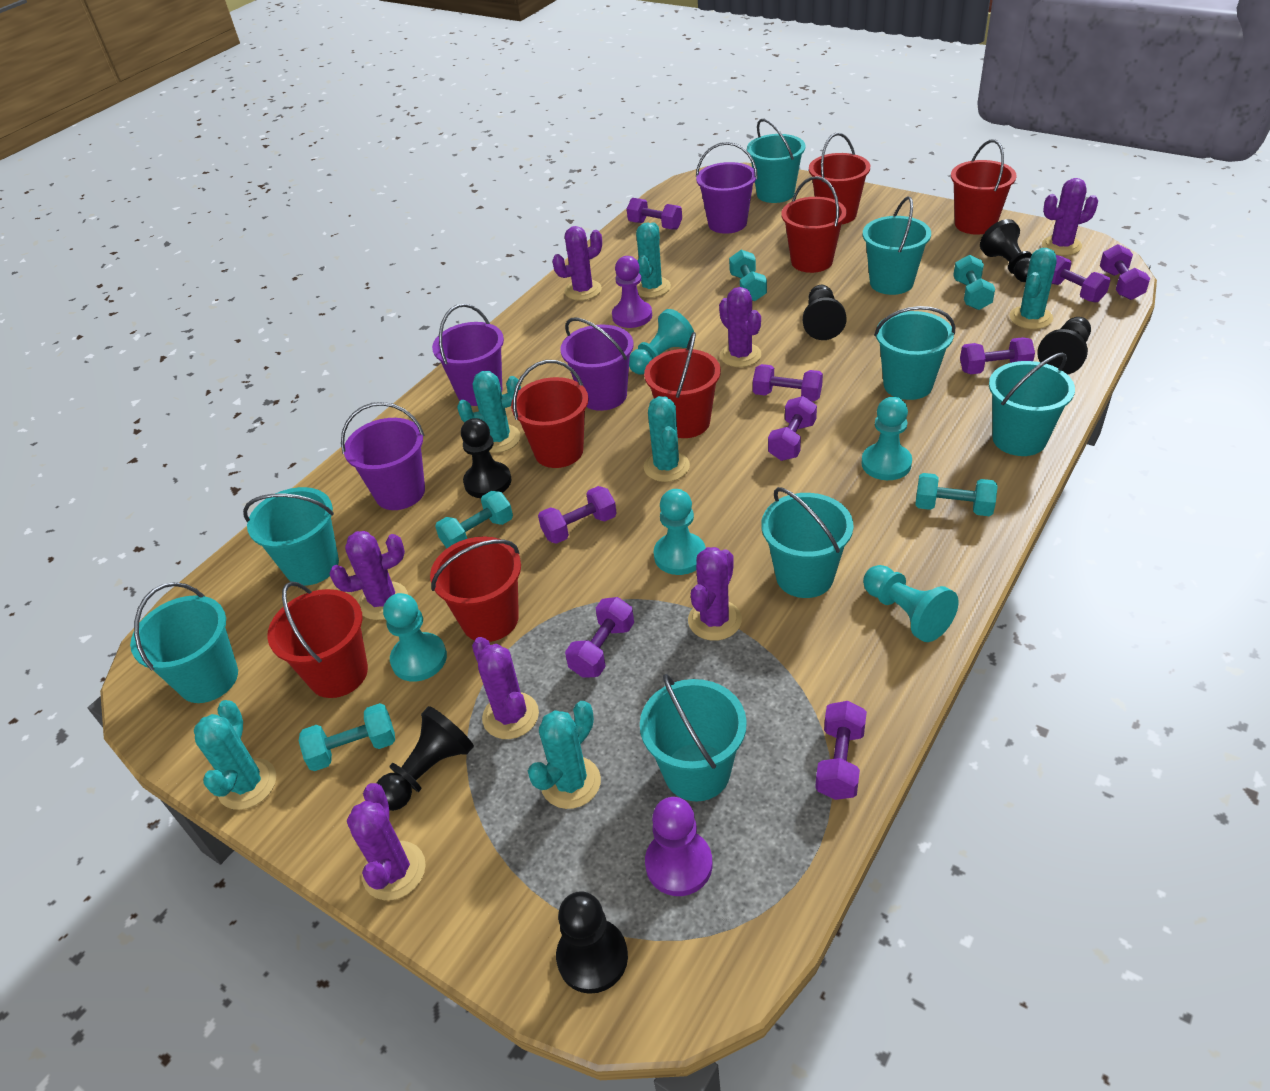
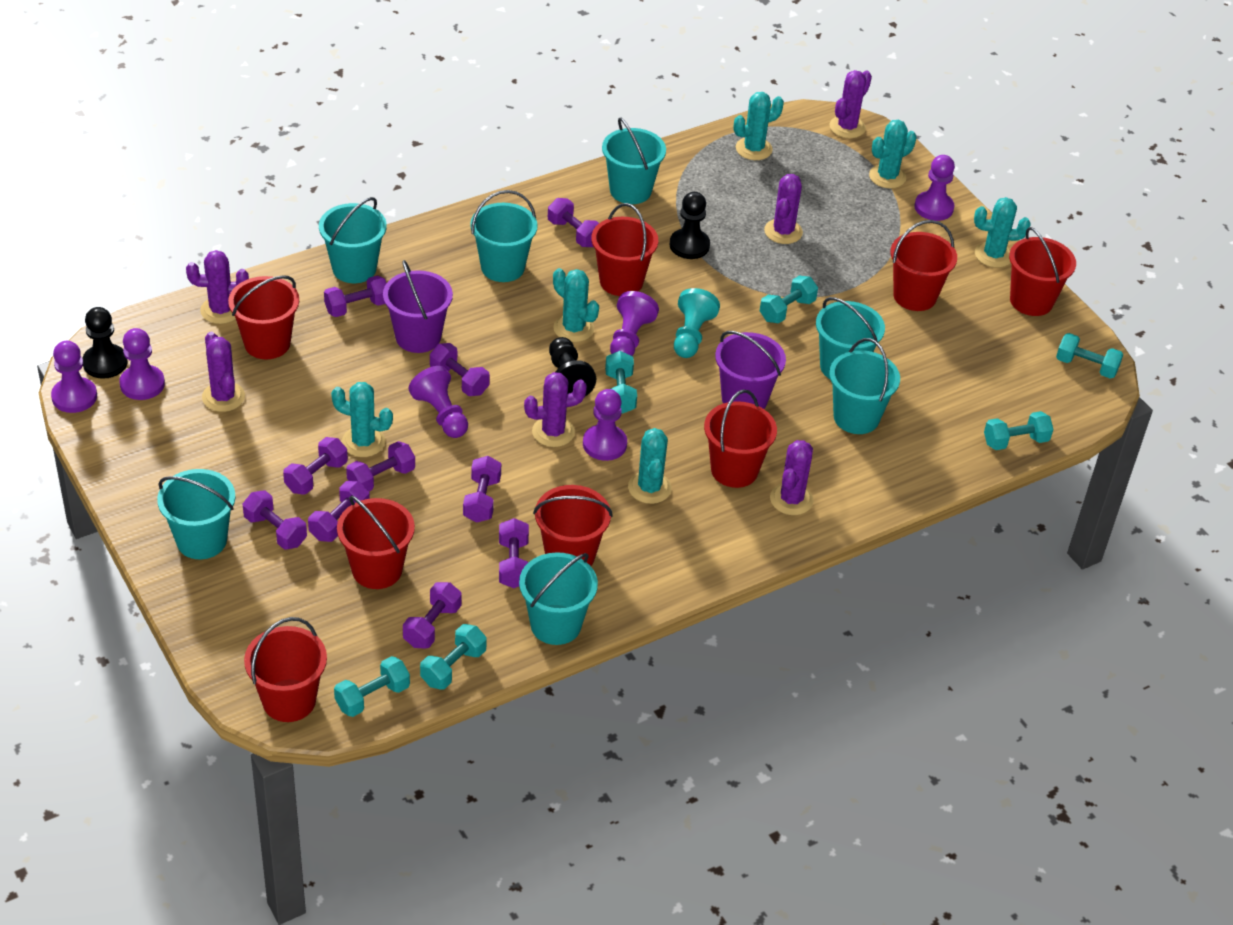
black pawn: [377,706,474,811] [461,418,511,498] [556,891,628,994] [803,285,847,340] [980,219,1032,282] [1038,317,1091,375] = 6 -> [82,307,127,379] [549,337,596,396] [670,192,710,259] = 3
purple bucket: [341,402,425,510] [432,304,504,406] [560,318,634,411] [696,142,758,234] = 4 -> [383,260,453,353] [715,331,786,409] = 2
purple cactus: [329,531,408,620] [347,783,426,900] [472,637,539,739] [552,226,602,301] [688,547,742,641] [719,287,761,367] [1042,178,1098,256] = 7 -> [186,250,249,324] [202,332,245,412] [524,372,587,447] [764,174,803,244] [770,440,814,515] [829,70,872,138] = 6
purple dumbbell: [538,486,617,544] [565,597,634,678] [627,198,682,230] [753,364,823,402] [768,396,817,461] [815,701,867,800] [960,337,1035,374] [1052,255,1111,303] [1100,244,1150,300] = 9 -> [243,490,307,550] [283,437,348,495] [308,481,370,542] [324,275,387,317] [346,441,415,491] [403,582,462,648] [430,343,490,396] [463,456,501,522] [499,518,529,588] [548,198,599,247] = 10
purple pawn: [612,256,652,328] [645,797,712,896] = 2 -> [51,341,97,413] [119,328,165,400] [409,366,468,438] [583,389,627,461] [610,291,659,356] [915,155,955,221] = 6
red bucket: [267,581,368,698] [430,536,521,642] [511,360,589,468] [644,332,721,438] [782,176,847,273] [809,133,870,224] [951,140,1017,234] = 7 -> [228,275,299,359] [244,617,327,722] [337,495,415,589] [533,485,613,566] [591,203,658,296] [704,390,777,488] [891,220,957,311] [1009,227,1076,316] = 8
turquoise bucket: [130,582,238,703] [243,487,339,586] [640,674,747,801] [747,119,806,203] [761,487,854,598] [862,196,931,295] [874,306,955,400] [989,352,1075,456] = 8 -> [157,469,236,559] [319,197,387,283] [470,190,538,282] [519,552,598,645] [602,117,666,204] [816,297,885,379] [829,338,900,434] = 7
turquoise dumbbell: [299,703,395,771] [435,491,513,548] [729,250,767,301] [915,473,998,516] [953,255,995,310] = 5 -> [334,656,410,717] [420,624,487,690] [605,351,637,414] [760,276,818,323] [984,411,1053,450] [1056,333,1124,379] = 6
turquoise pawn: [383,593,447,682] [629,309,694,374] [654,489,706,575] [861,397,912,480] [863,565,958,642] = 5 -> [674,288,720,358] = 1

